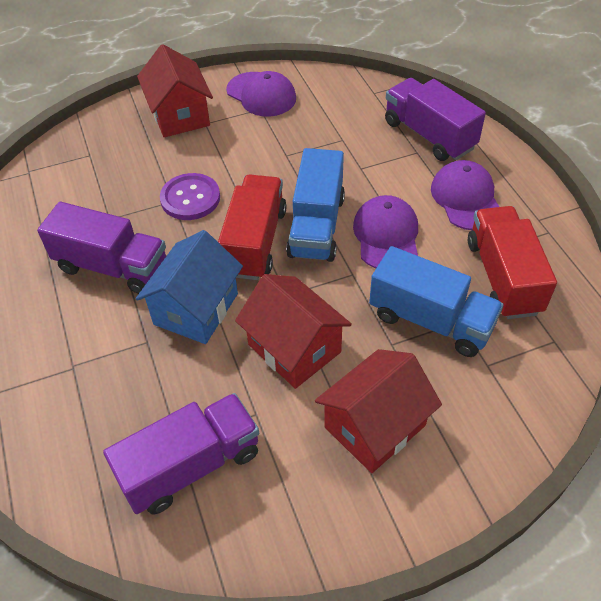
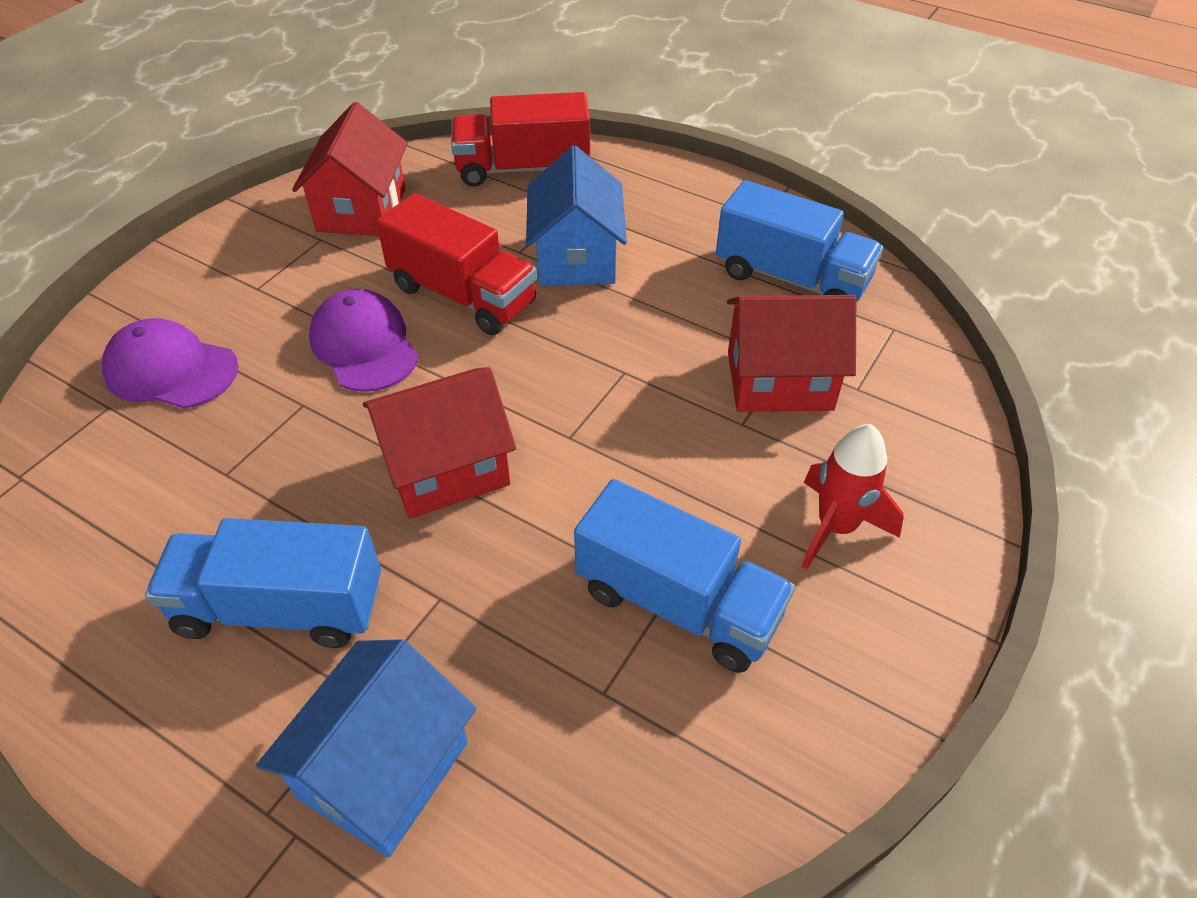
blue house: [136,230,243,344] = 1 -> [256,639,476,858] [526,146,627,285] = 2
blue truck: [286,148,345,262] [369,246,504,357] = 2 -> [145,518,381,648] [574,479,795,673] [716,180,883,302] = 3
purple button: [160,173,220,220] = 1 -> none = 0
purple cap: [226,71,296,117] [353,195,418,268] [431,160,499,230] = 3 -> [102,318,238,409] [309,289,419,392] = 2
purple truck: [37,202,166,294] [103,393,259,514] [385,78,486,161] = 3 -> none = 0
red rocket: none = 0 -> [801,424,904,570] = 1

